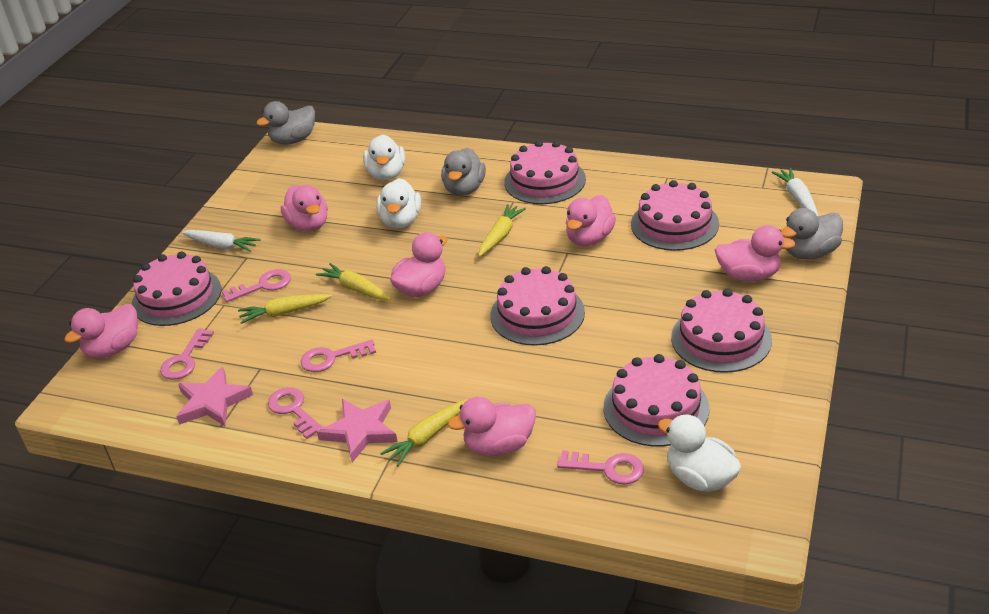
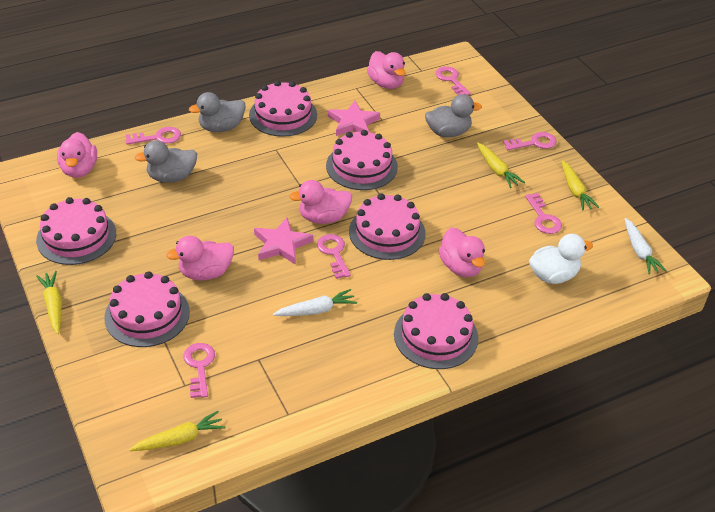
pink duck: [64,304,138,359] [281,185,328,232] [390,232,448,297] [448,397,536,456] [566,195,616,246] [715,225,796,281] = 6 -> [57,132,97,178] [166,236,234,280] [289,180,352,224] [367,51,406,89] [438,228,485,277] = 5
pink key: [160,328,214,380] [222,269,291,302] [268,387,323,439] [301,340,376,372] [557,450,644,485] = 5 -> [126,127,181,145] [183,343,215,398] [317,234,351,279] [435,67,471,95] [503,132,556,150] [525,193,562,234] = 6
white duck: [363,135,405,181] [376,178,421,229] [658,415,742,492] = 3 -> [529,234,593,284] = 1

